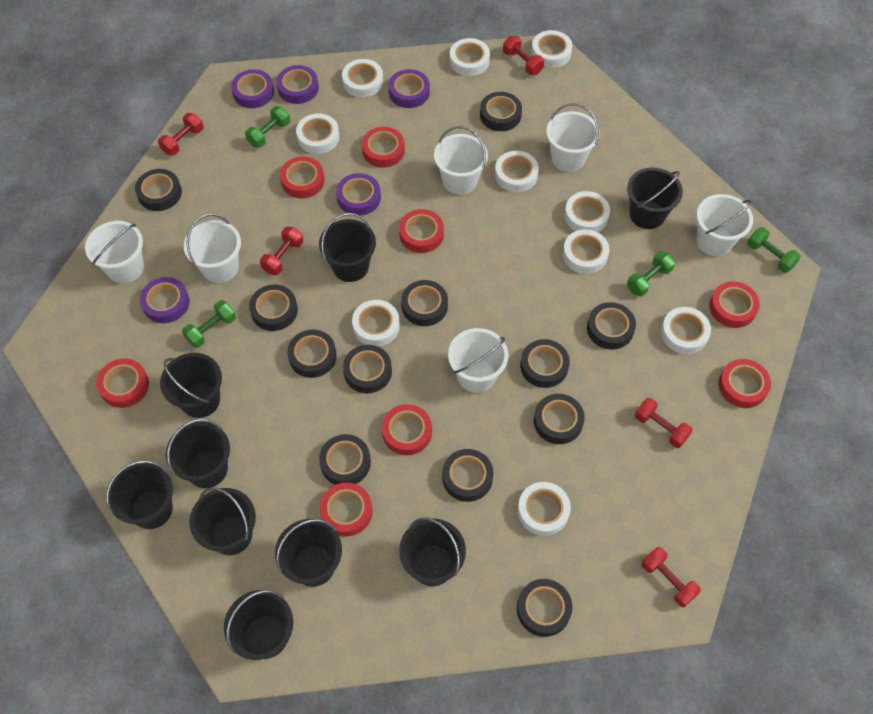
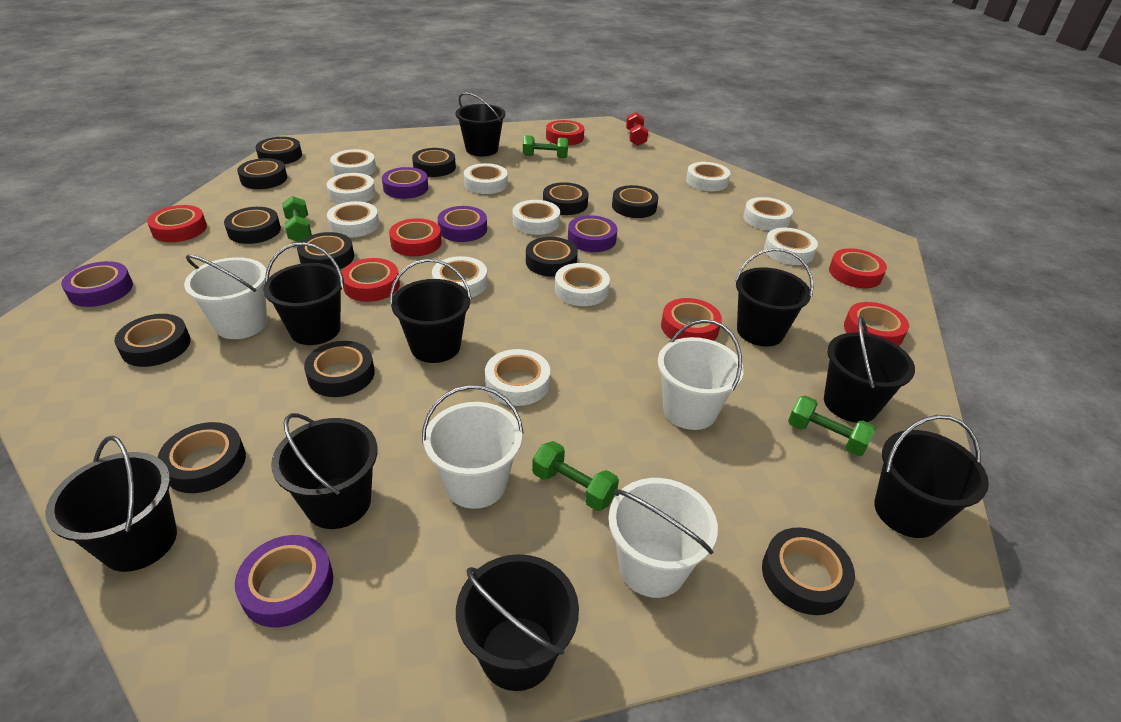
red dumbbell: [158,113,204,156] [260,227,303,275] [503,36,544,75] [635,398,693,448] [642,547,701,607] = 5 -> [626,112,648,146] = 1
red tape: [96,358,149,408] [280,157,325,198] [320,482,373,537] [362,127,405,168] [382,404,432,455] [399,209,444,253] [709,281,760,328] [718,359,771,408] = 8 -> [147,205,207,242] [342,258,400,302] [389,218,442,256] [546,120,584,145] [661,298,722,341] [829,248,887,288] [844,302,909,346] = 7
white bucket: [85,221,144,283] [184,214,241,283] [434,126,488,195] [448,328,509,393] [546,103,600,172] [697,194,753,256] = 6 -> [184,255,267,339] [422,385,524,509] [608,478,718,598] [658,319,744,430] = 4
white tape: [296,114,339,154] [342,59,383,97] [352,300,400,347] [450,38,490,76] [495,151,539,192] [518,482,571,536] [531,30,572,68] [563,229,609,274] [564,191,610,232] [661,307,711,354] = 10 -> [327,173,375,204] [327,201,379,238] [330,149,376,176] [432,256,488,298] [464,163,508,194] [485,349,550,406] [513,200,560,235] [555,263,610,306] [686,162,730,191] [743,197,793,231] [764,228,818,265] = 11

